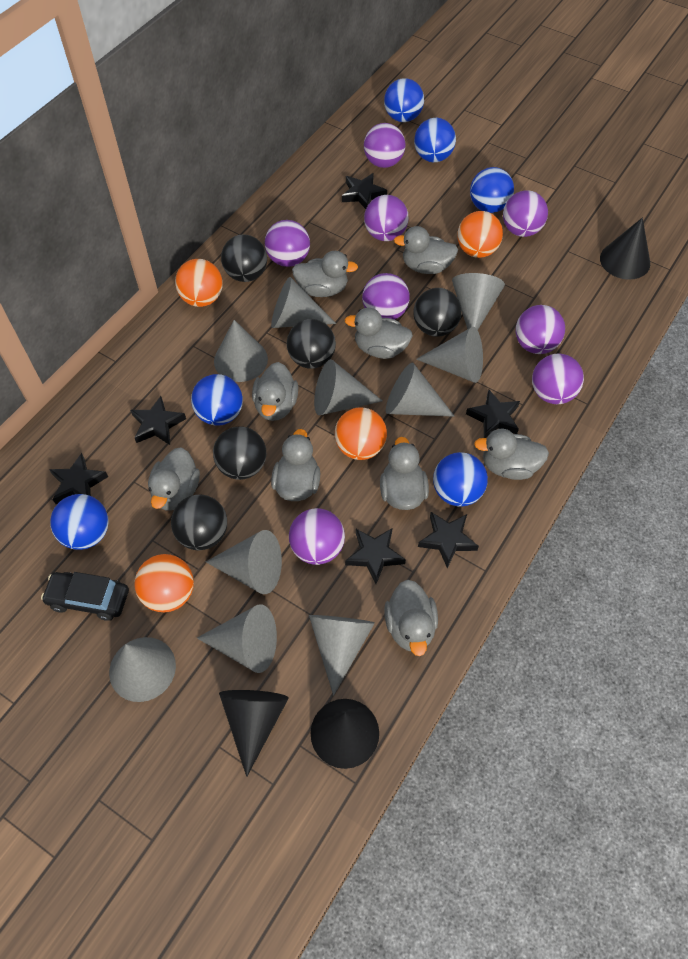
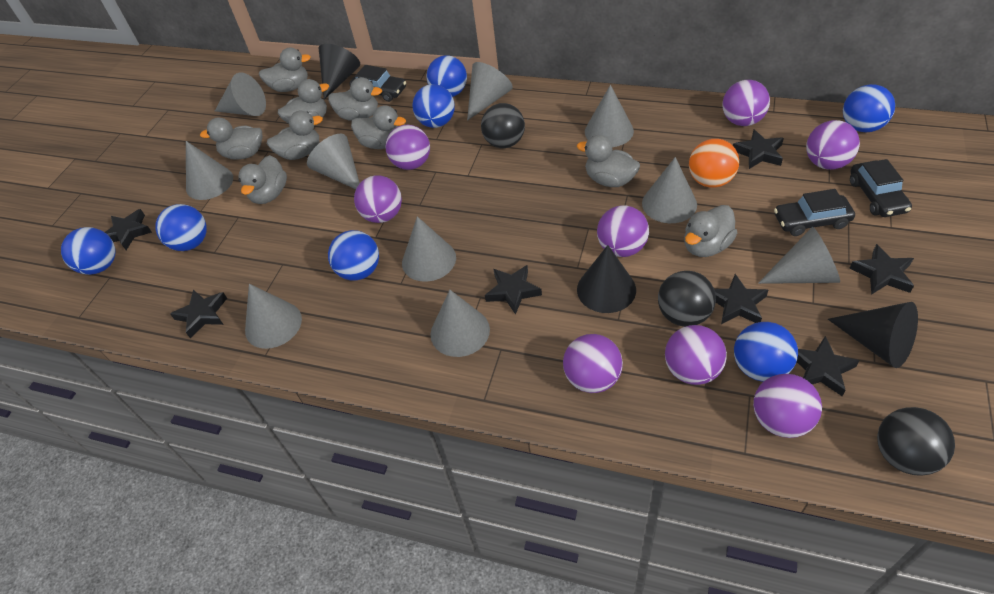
black ball: [171,495,227,550] [213,427,266,480] [221,234,267,282] [287,319,336,369] [413,288,462,337] = 5 -> [481,103,525,148] [658,271,716,327] [877,407,955,476] = 3
black car: [41,572,129,621] = 1 -> [350,65,406,102] [774,189,855,236] [850,159,912,217] = 3
black star: [49,453,108,504] [130,396,186,445] [342,173,387,209] [345,528,406,584] [418,512,479,568] [466,389,520,438] = 6 -> [105,209,152,250] [170,290,227,338] [485,265,542,315] [714,274,768,324] [733,129,784,169] [797,336,859,396] [849,244,914,295] = 7
blue ball: [50,494,109,550] [191,374,243,425] [384,78,424,122] [414,118,456,162] [433,452,488,507] [470,167,514,213] = 6 -> [61,227,115,275] [155,204,207,251] [328,230,379,281] [412,84,455,128] [426,55,467,97] [734,322,798,382] [843,84,895,132] = 7
orange ball: [134,554,194,612] [175,259,223,307] [335,408,387,460] [457,211,503,258] = 4 -> [689,139,739,188] = 1

